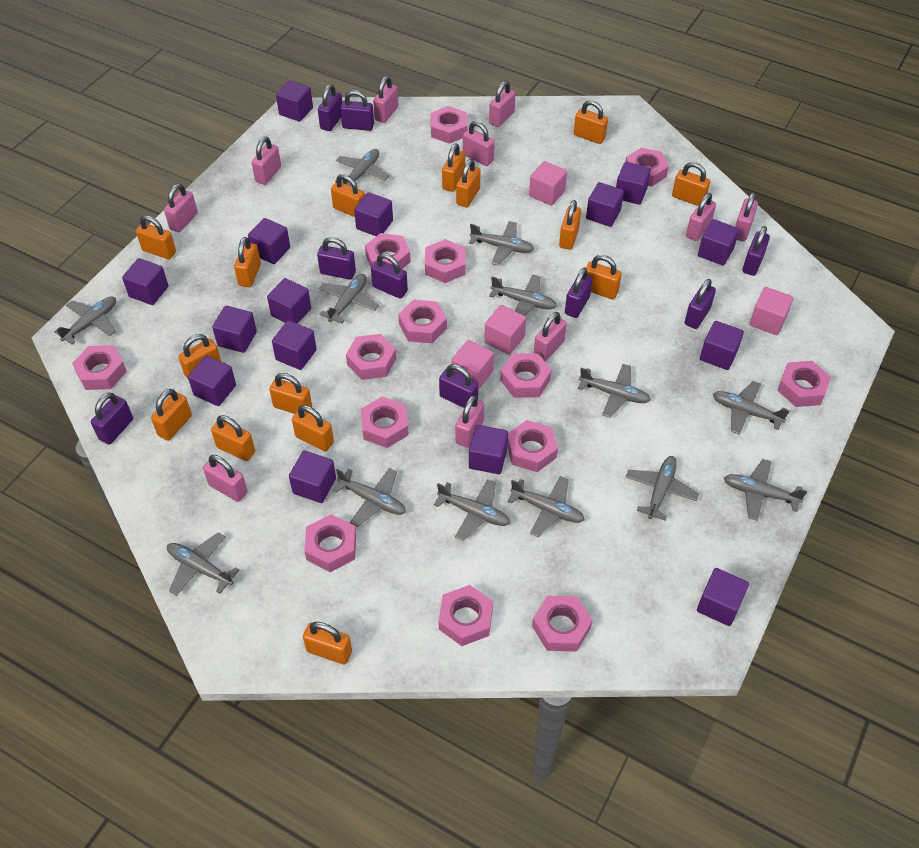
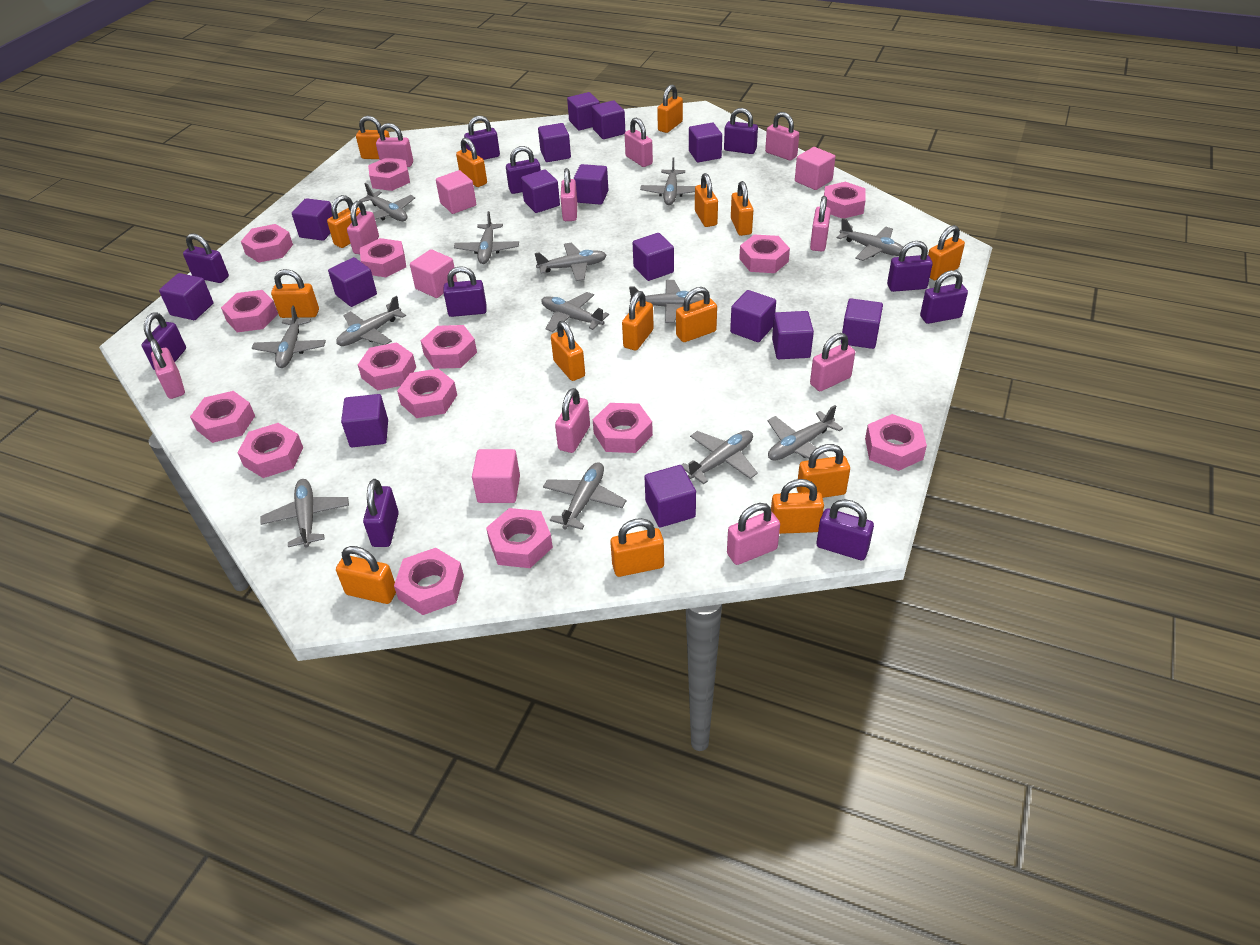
pink nut: [72,345,127,390] [304,514,356,572] [346,334,396,380] [361,397,409,448] [365,233,411,269] [398,299,447,343] [425,239,466,283] [430,106,468,144] [438,585,493,646] [500,353,552,398] [507,420,558,472] [532,596,593,652] [626,148,669,187] [777,361,831,407] = 14 -> [190,391,255,443] [221,290,278,332] [237,423,303,478] [241,224,293,263] [358,342,416,390] [360,238,406,277] [368,157,410,191] [394,548,464,615] [397,368,457,418] [421,325,477,369] [486,508,553,568] [593,403,653,453] [739,234,790,273] [824,182,866,218] [865,414,927,471] = 15
purple padlock: [91,392,133,445] [317,237,356,280] [318,84,342,131] [340,90,374,131] [371,253,408,299] [439,364,478,408] [565,268,593,318] [685,279,716,329] [742,226,770,276] = 9 -> [142,312,186,370] [183,234,229,283] [363,479,399,547] [443,266,487,317] [464,116,500,160] [506,146,541,194] [724,108,758,154] [817,499,874,560] [887,241,933,292] [920,270,968,324] = 10

